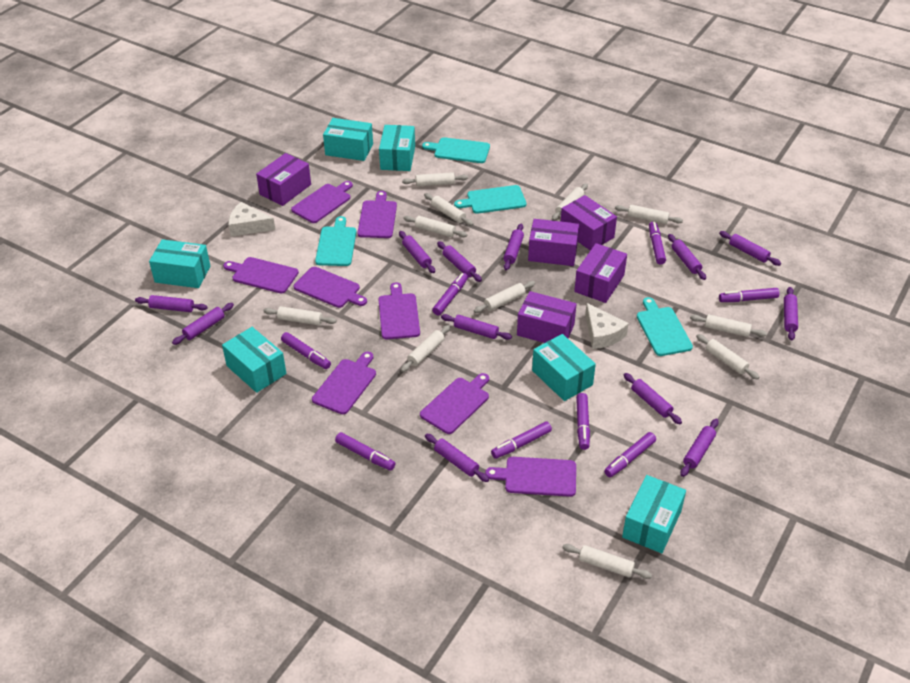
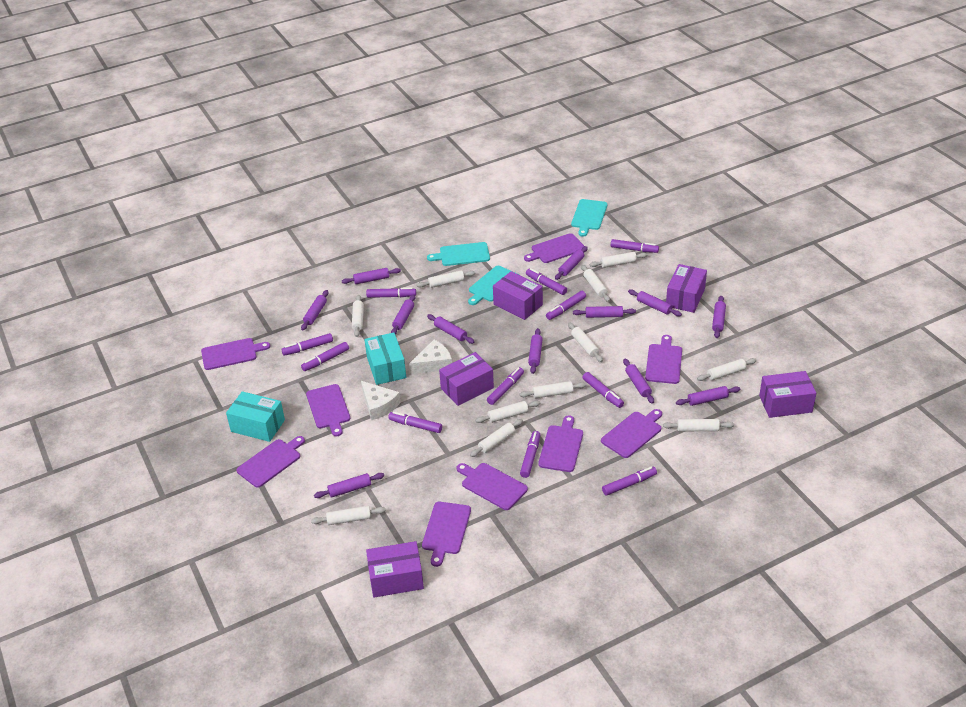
purple cutting board: [223,257,299,294] [291,181,353,223] [293,267,367,308] [312,352,376,414] [357,191,397,238] [378,282,420,339] [420,373,489,434] [485,457,576,497] = 8 -> [201,338,270,370] [236,436,305,488] [306,384,350,436] [422,502,471,567] [456,463,528,510] [524,233,584,263] [538,416,583,472] [601,409,662,458] [645,335,682,384] = 9
purple marker: [281,332,331,369] [335,432,395,471] [432,273,468,315] [491,421,552,459] [576,393,590,450] [604,432,656,477] [649,222,666,265] [719,288,779,302] = 8 -> [282,333,333,356] [301,342,349,371] [366,287,416,298] [388,411,442,433] [487,367,524,405] [520,431,540,478] [526,268,567,295] [546,291,586,320] [582,372,624,408] [602,467,657,496] [611,239,659,253] = 11
turquoise box: [149,239,210,288] [222,327,286,393] [323,118,373,161] [379,125,415,171] [532,334,596,401] [622,475,686,553] = 6 -> [226,391,285,442] [364,332,406,385] = 2
turquoise cutting board: [315,216,356,266] [422,137,490,163] [454,185,526,214] [637,297,693,356] = 4 -> [427,242,490,266] [468,266,519,305] [571,199,607,237] = 3

